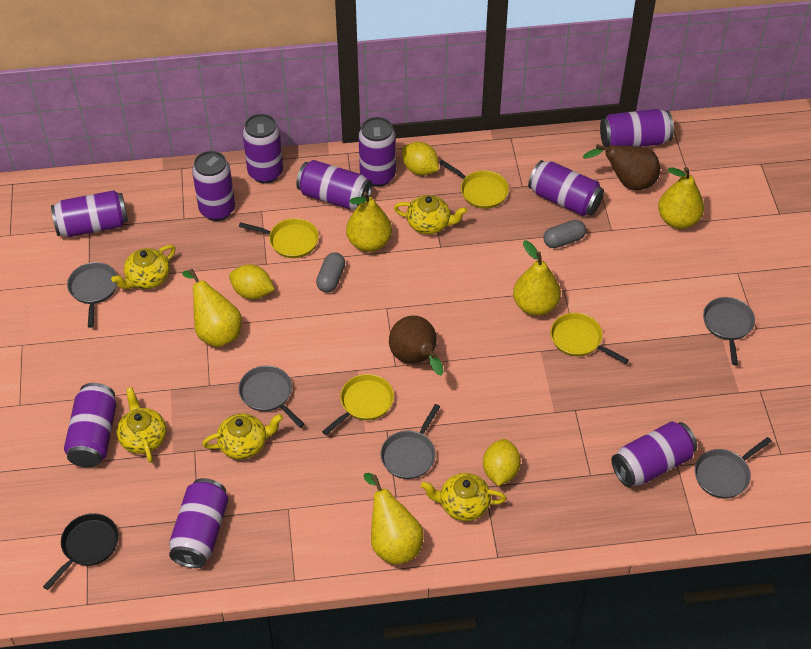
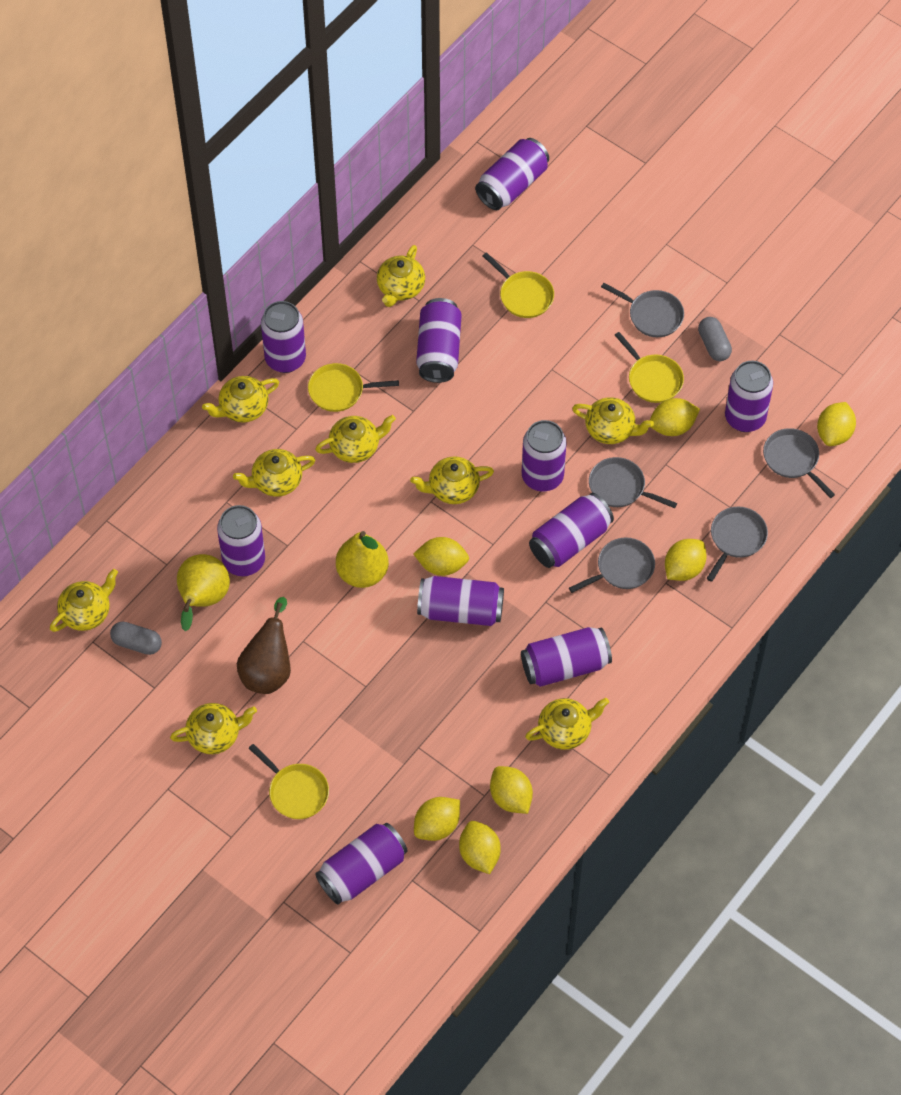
black pan: [43,513,119,590] = 1 -> none = 0
brown pear: [389,315,444,375] [583,144,660,190] = 2 -> [237,597,291,694] = 1
yellow lemon: [229,264,275,299] [402,142,439,175] [483,439,521,486] = 3 -> [413,537,469,576] [414,797,460,841] [459,821,501,874] [490,766,533,814] [650,398,700,436] [665,539,707,581] [817,402,856,446] = 7
yellow pear: [182,269,242,347] [346,192,392,252] [363,473,424,565] [513,241,561,316] [658,167,704,229] = 5 -> [177,554,230,631] [336,531,389,588] = 2
yellow teapot: [111,245,175,289] [117,387,167,463] [202,413,283,459] [394,195,467,234] [421,473,507,521] = 5 -> [50,569,118,632] [170,703,257,754] [202,376,279,422] [233,449,315,497] [315,415,396,463] [377,245,425,307] [410,456,494,504] [525,698,609,750] [572,397,654,444] = 9

